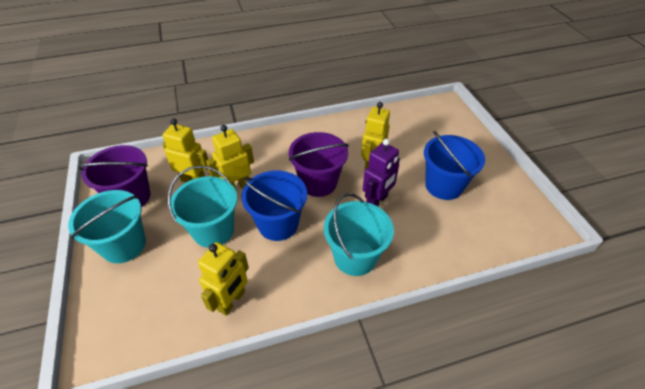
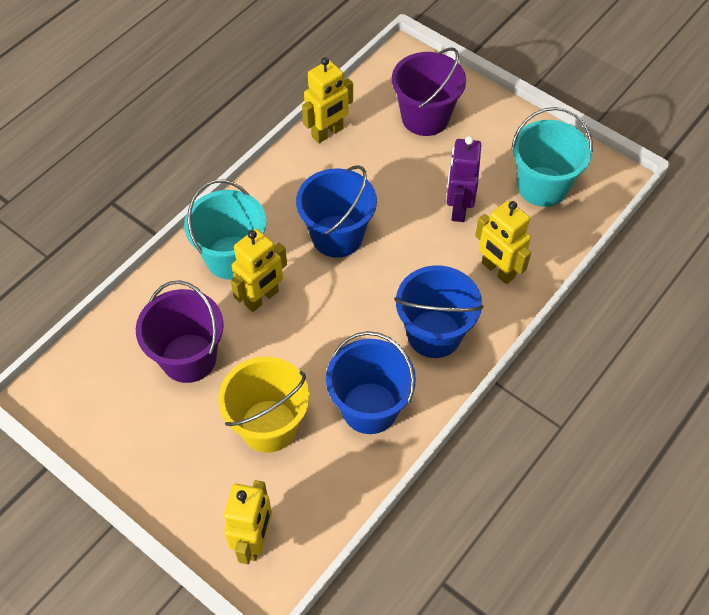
blue bucket: [241,170,307,241] [424,131,485,200] = 2 -> [296,165,377,258] [326,331,416,434] [394,266,483,358] = 3
turquoise bucket: [68,190,146,263] [168,165,237,248] [324,193,394,276] = 3 -> [184,179,267,280] [511,107,593,207] = 2
yellow bucket: none = 0 -> [218,357,310,453] = 1

